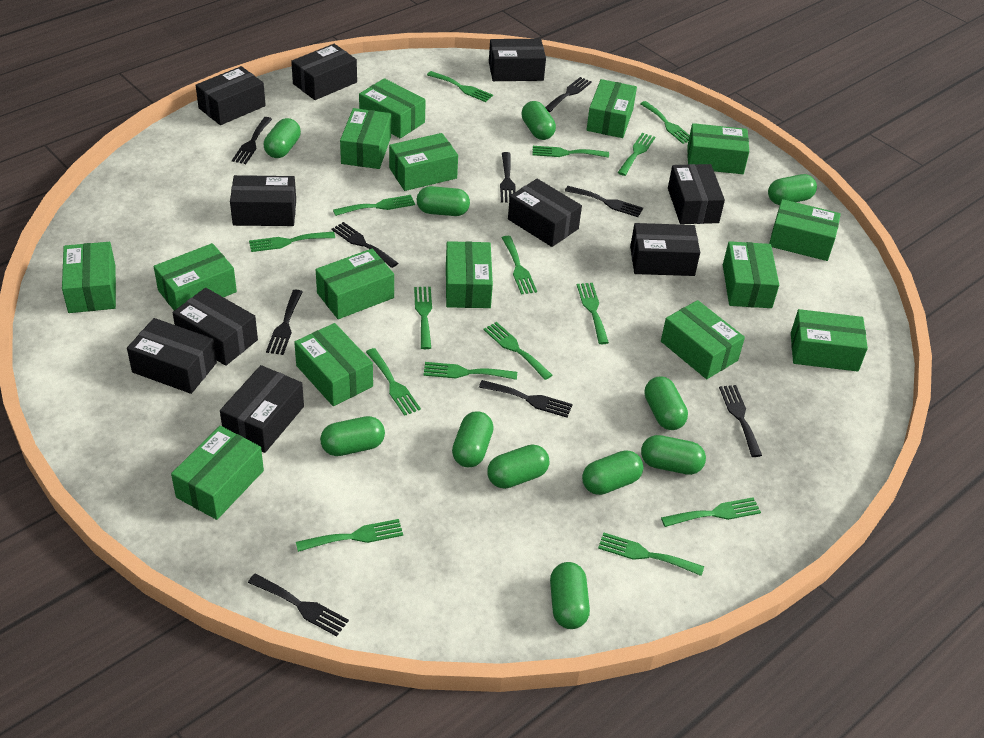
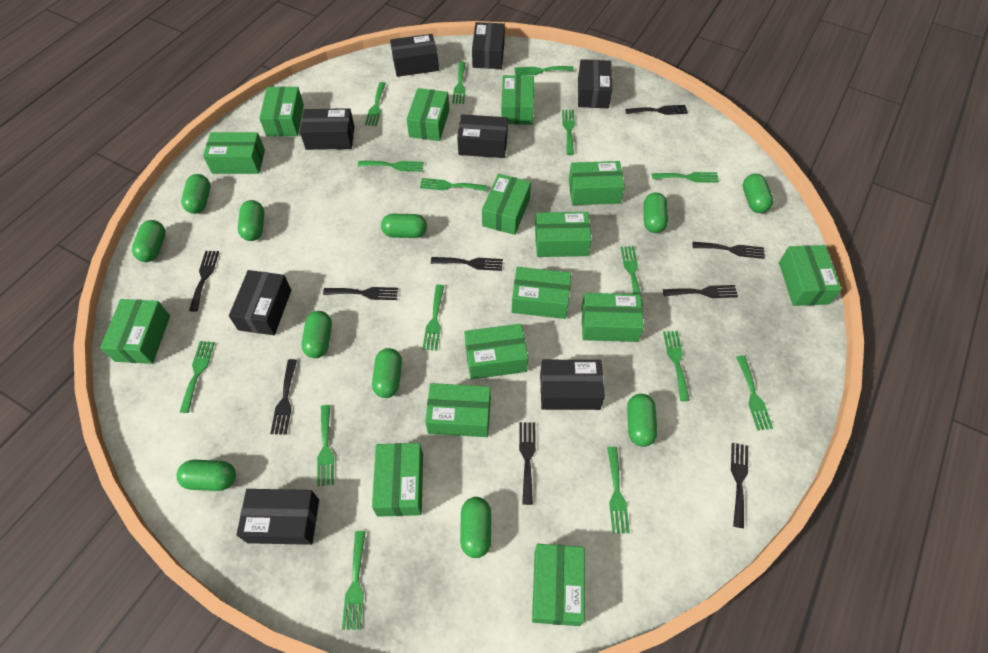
black box: [127,318,217,394] [173,288,258,366] [196,66,266,125] [220,365,304,453] [230,175,296,226] [291,44,357,100] [489,39,546,81] [508,179,582,247] [630,223,700,276] [668,164,725,224] = 10 -> [229,270,291,335] [236,489,319,545] [300,108,354,150] [390,34,439,77] [457,114,508,158] [472,22,505,69] [540,360,605,410] [578,59,612,108] = 8

